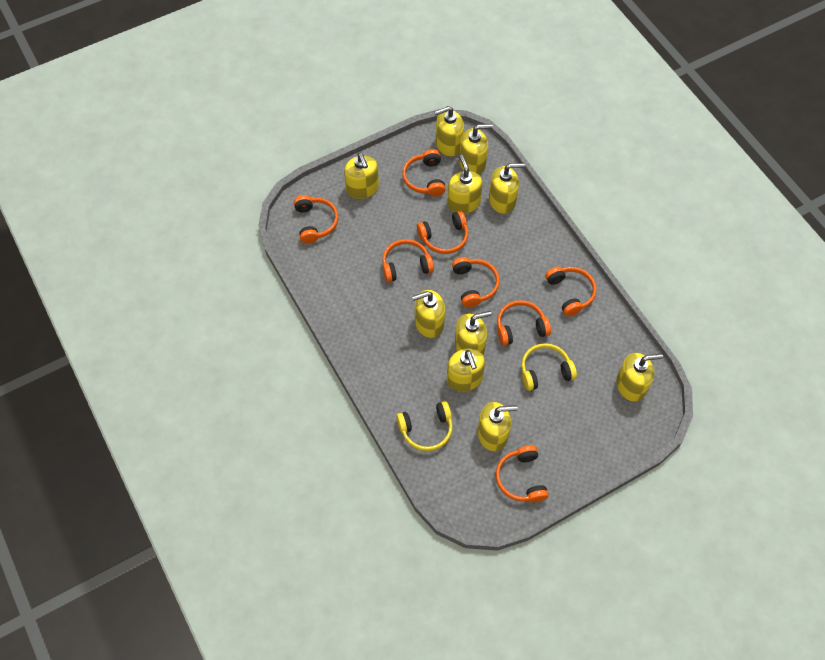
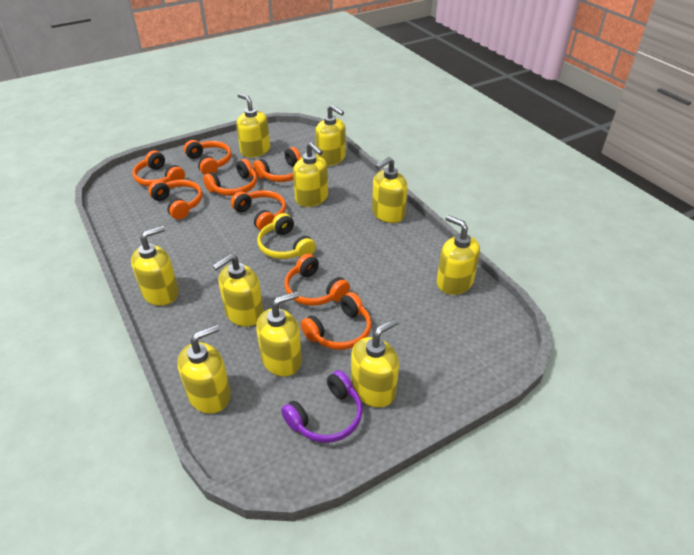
purple headphones: none = 0 -> [281,370,362,443] = 1
yellow headphones: [397,401,453,451] [521,343,577,391] = 2 -> [257,213,316,259] = 1

